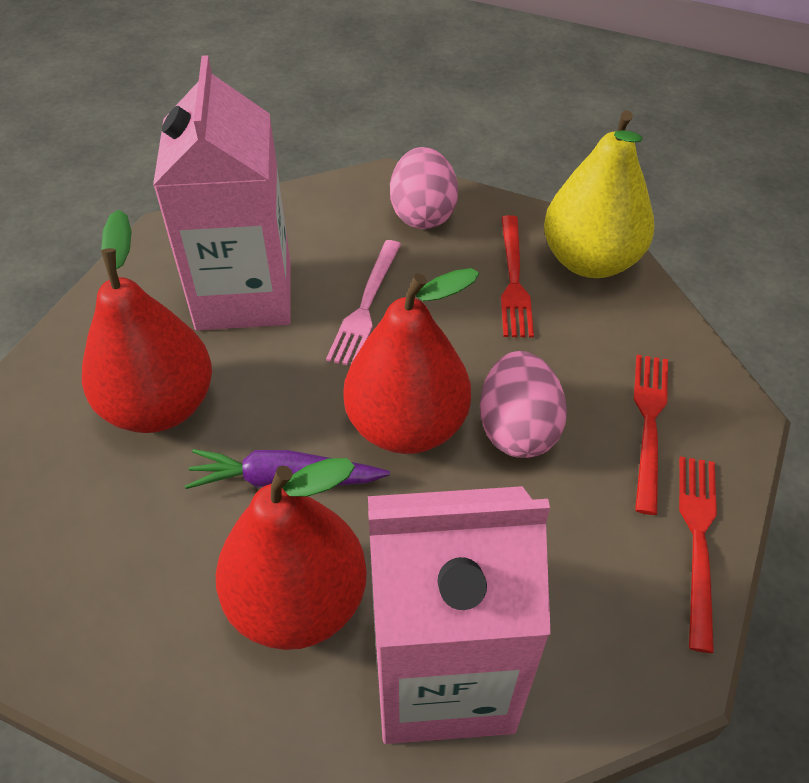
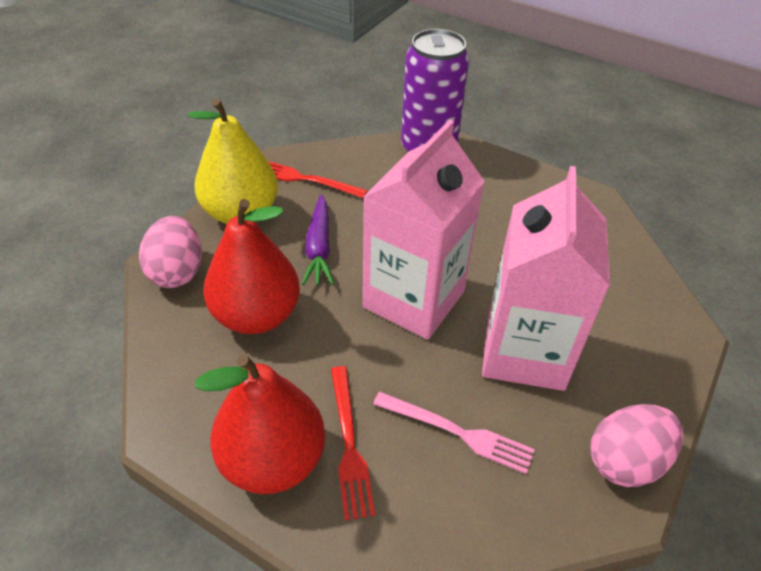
purple can: none = 0 -> [401,29,470,152] = 1
red fork: [501,215,534,338] [634,355,668,515] [679,456,717,653] = 3 -> [268,161,368,198] [331,366,375,520] = 2
red pear: [82,210,212,433] [216,458,367,650] [343,268,480,454] = 3 -> [195,354,325,494] [203,199,300,334] = 2

